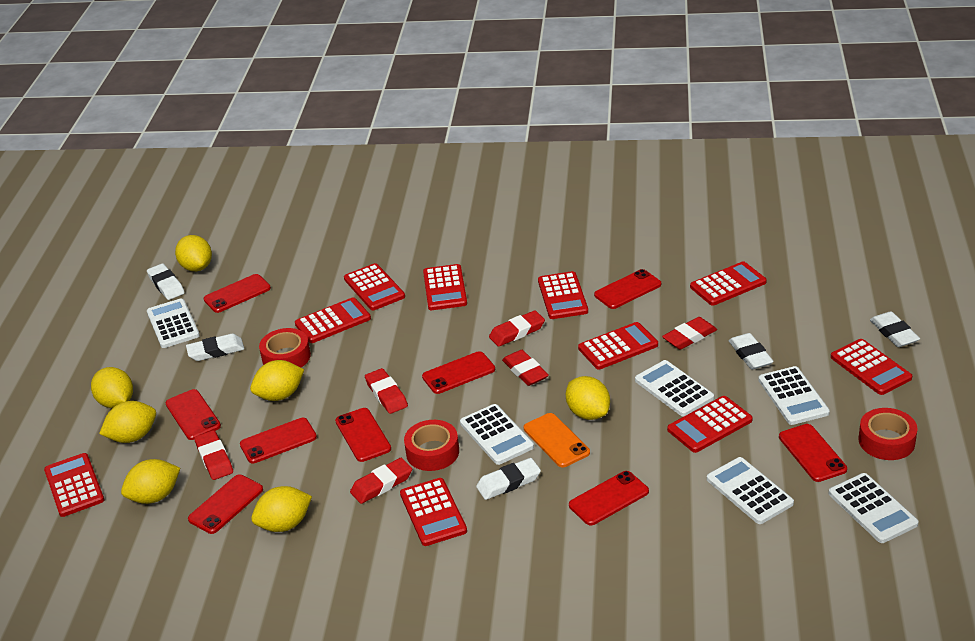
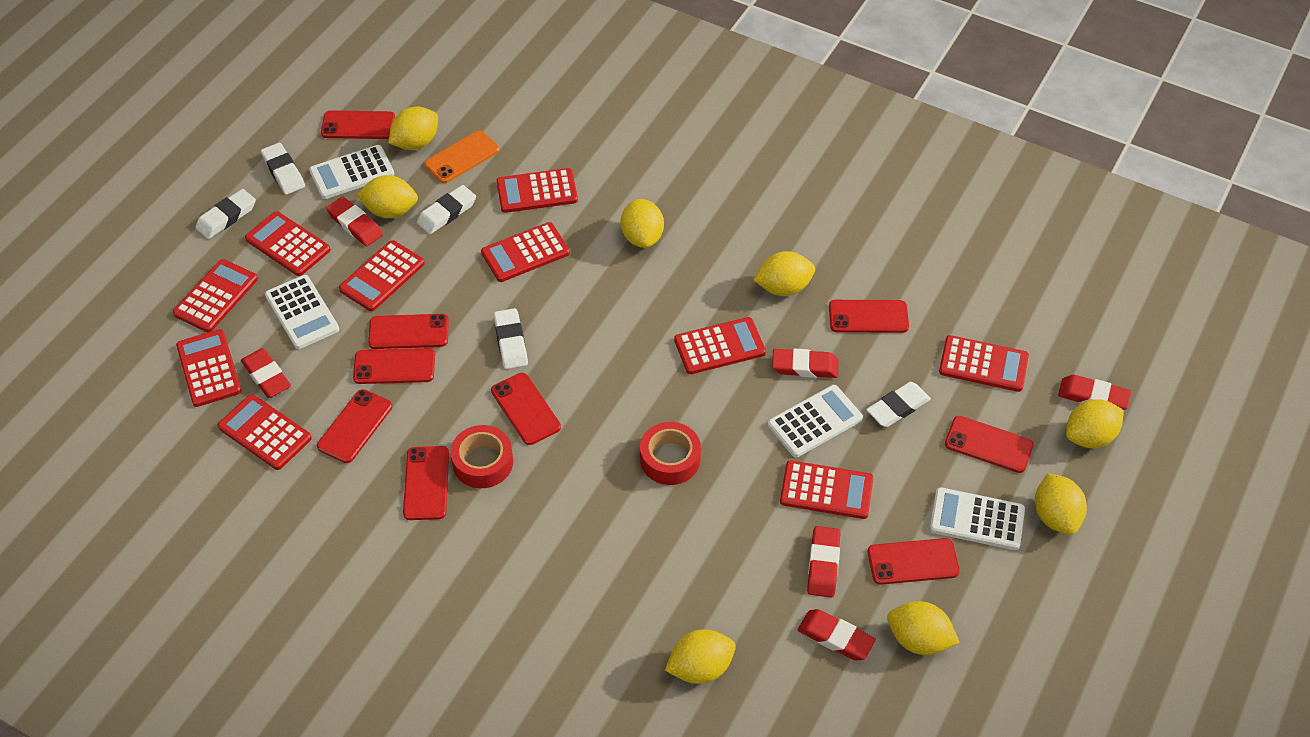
red tape: [259,328,311,367] [404,420,459,471] [859,408,918,460] = 3 -> [450,425,513,488] [640,422,701,485] = 2
white calculator: [147,298,200,348] [460,404,534,465] [635,360,714,417] [707,457,794,524] [758,366,830,425] [829,473,918,543] = 6 -> [265,275,339,349] [309,145,394,199] [768,385,863,457] [930,487,1025,550] = 4
yellow lemon: [91,367,133,408] [99,401,156,443] [121,459,180,504] [175,235,212,271] [250,360,304,401] [251,486,312,532] [566,376,610,420] = 7 -> [356,175,418,218] [388,107,438,150] [621,199,664,248] [665,629,736,684] [753,251,815,296] [887,601,960,655] [1035,473,1087,534] [1066,399,1124,448] = 8

